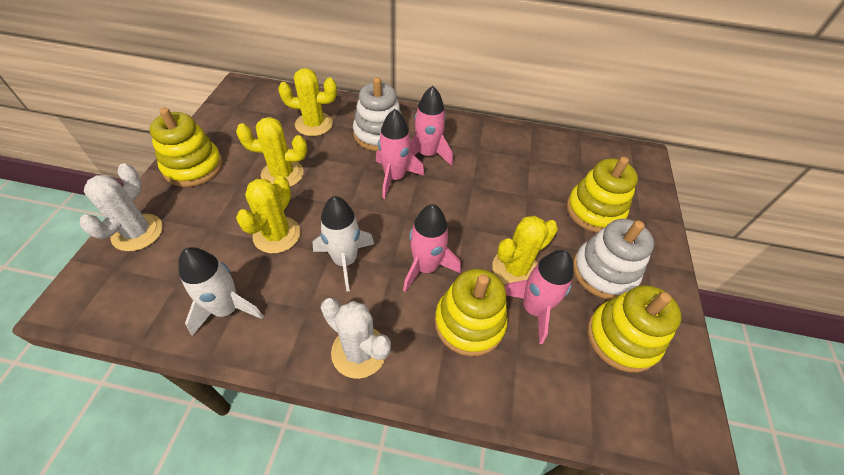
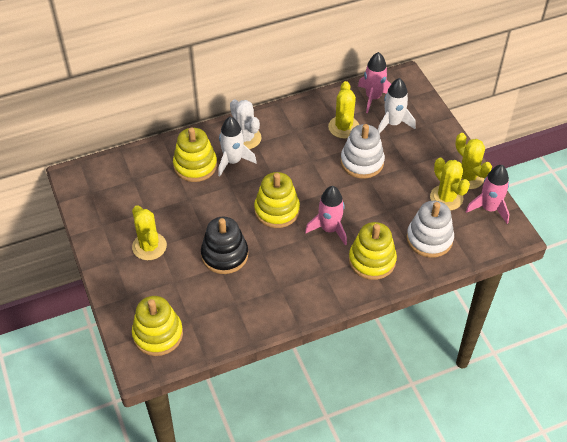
black stacking toy: none = 0 -> [201,216,248,274] = 1
pink rocket: [376,109,424,199] [403,204,461,292] [410,86,453,166] [505,250,574,344] = 4 -> [305,186,347,246] [358,52,391,113] [465,165,510,224] = 3
white cactus: [80,163,163,251] [321,298,391,379] = 2 -> [230,99,261,149] = 1

